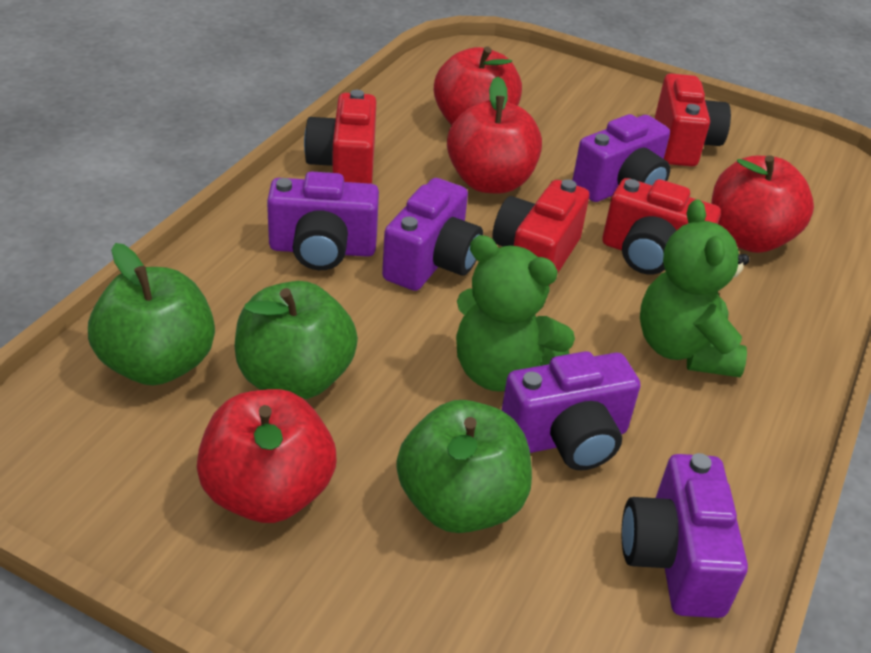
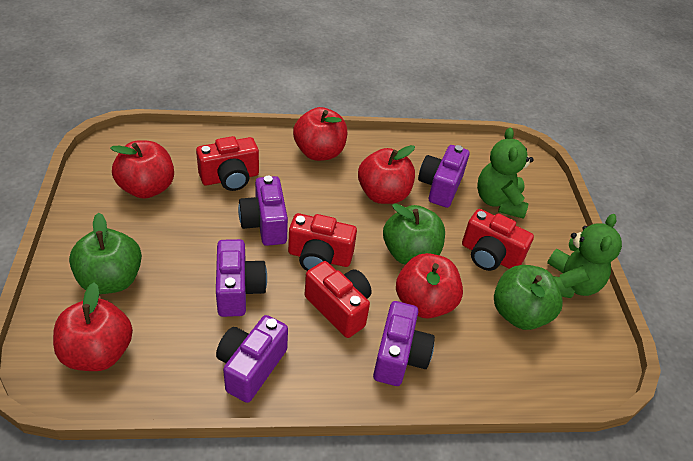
red apple: [197,389,336,523] [434,47,522,125] [447,77,542,194] [711,155,814,253] = 4 -> [53,282,133,371] [110,140,174,199] [293,107,347,161] [358,145,415,204] [396,253,463,318] = 5

